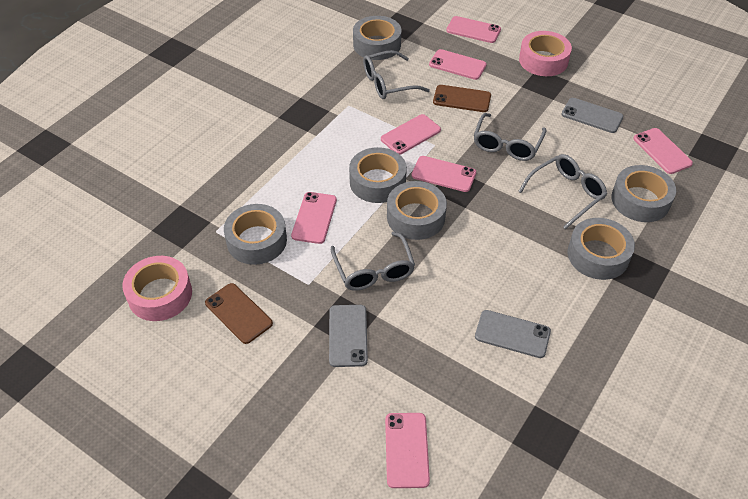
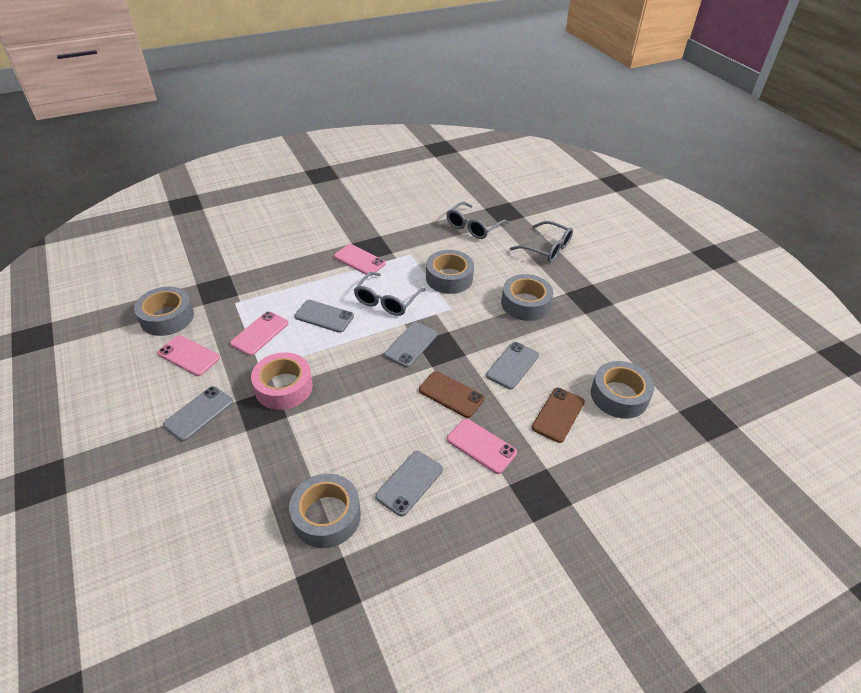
grey glasses: [331,232,415,291] [363,50,430,99] [473,113,547,161] [518,154,607,229] = 4 -> [354,272,426,316] [446,202,509,239] [510,221,573,262] = 3
grey phone: [329,305,368,367] [475,310,551,358] [561,98,623,133] = 3 -> [163,386,233,441] [294,300,354,333] [375,451,443,516] [384,322,437,367] [486,342,539,389] = 5
grey tape: [224,204,287,265] [349,147,407,203] [353,16,401,60] [387,181,447,240] [568,218,635,280] [611,165,676,222] = 6 -> [134,287,194,336] [289,474,361,548] [426,250,474,294] [501,274,553,321] [591,361,654,419] = 5
pink phone: [291,192,337,244] [381,114,441,155] [385,413,430,488] [411,156,476,192] [429,49,487,80] [446,16,501,43] [633,128,693,174] = 7 -> [157,335,220,376] [230,311,288,356] [334,244,386,276] [447,419,517,474] = 4
pink tape: [122,256,192,321] [519,31,572,76] = 2 -> [251,352,313,410] = 1

